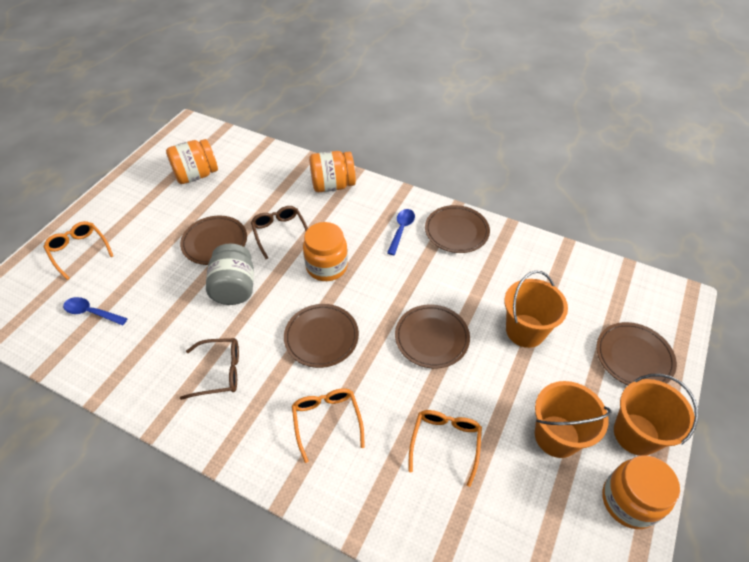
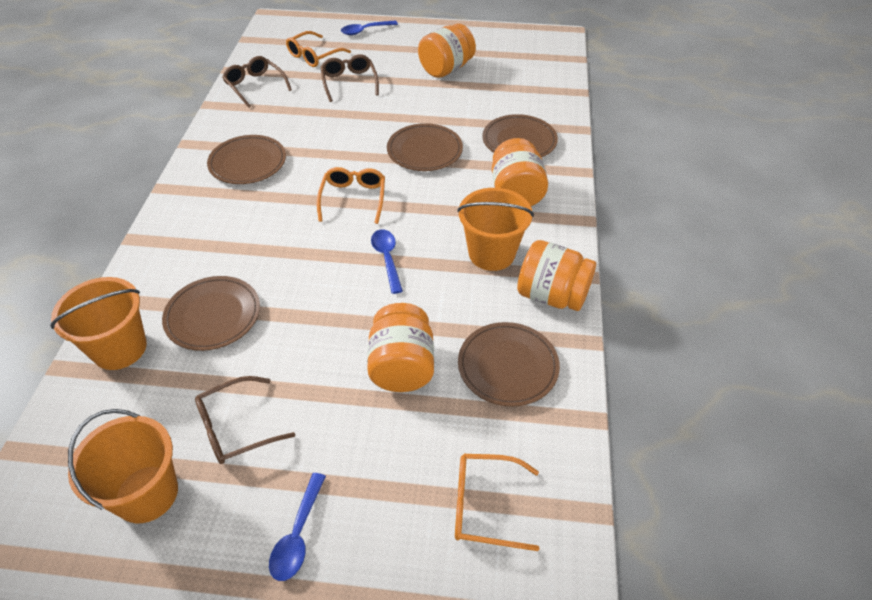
blue spoon: [63,297,128,326] [387,209,415,255] = 2 -> [269,473,326,581] [341,20,398,35] [371,229,403,294] = 3
brown glasses: [180,338,239,400] [251,206,308,259] = 2 -> [195,376,295,464] [222,56,292,108] [321,54,379,102] = 3
grey jar: [206,243,254,305] = 1 -> none = 0

